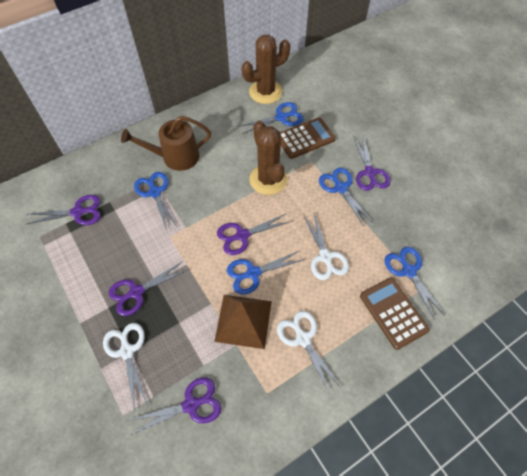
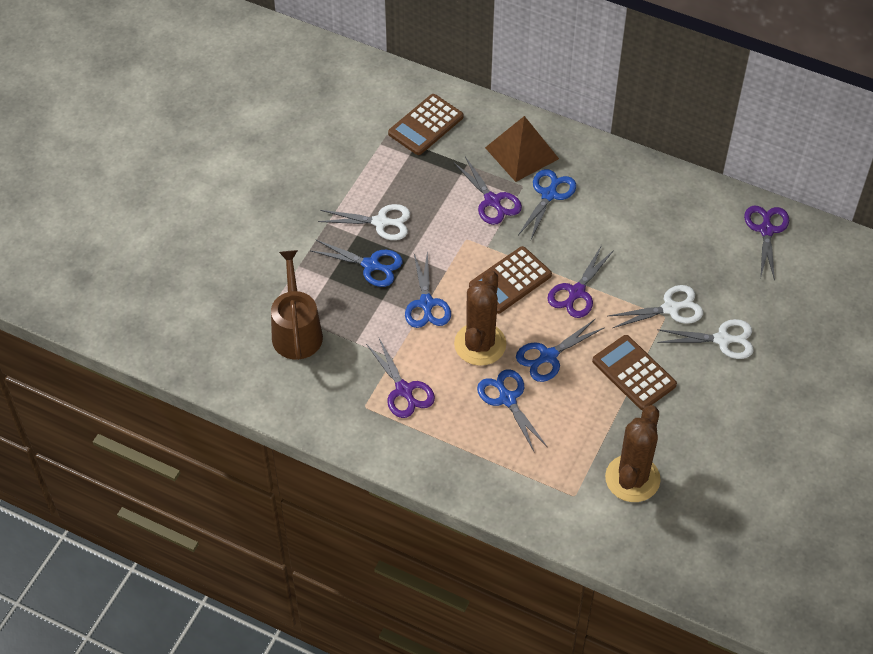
brown calculator: [280,117,336,159] [360,278,430,350] = 2 -> [388,94,464,155] [469,246,552,314] [592,335,677,410] = 3
purple scissors: [27,195,101,225] [109,261,187,316] [131,377,221,435] [217,213,291,255] [354,135,391,191] = 5 -> [366,338,435,418] [454,157,522,225] [547,245,614,318] [744,205,789,281] = 4

